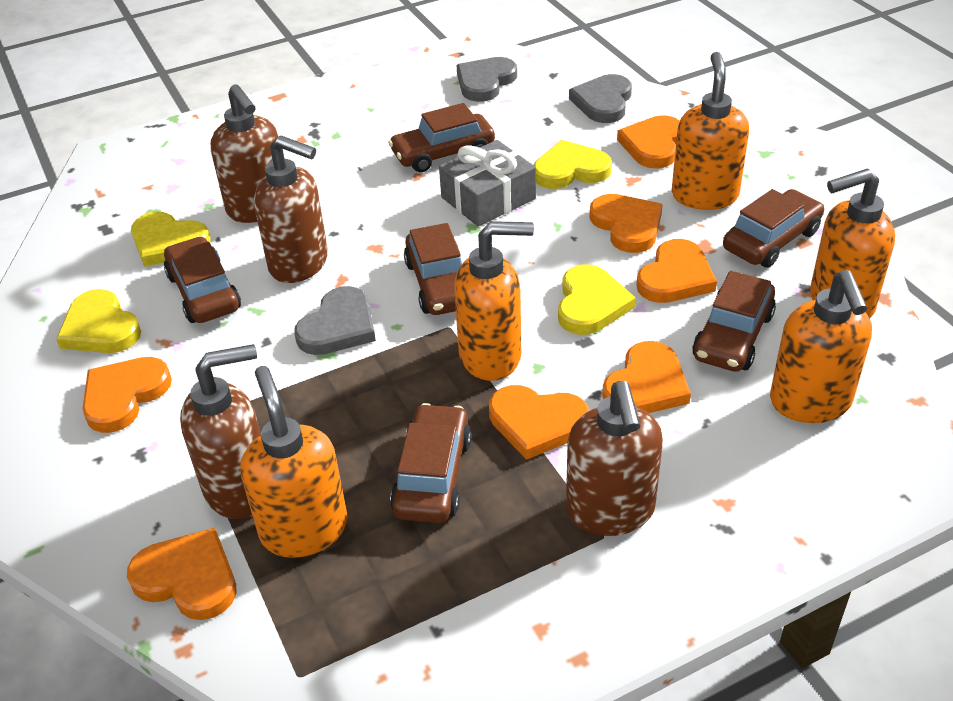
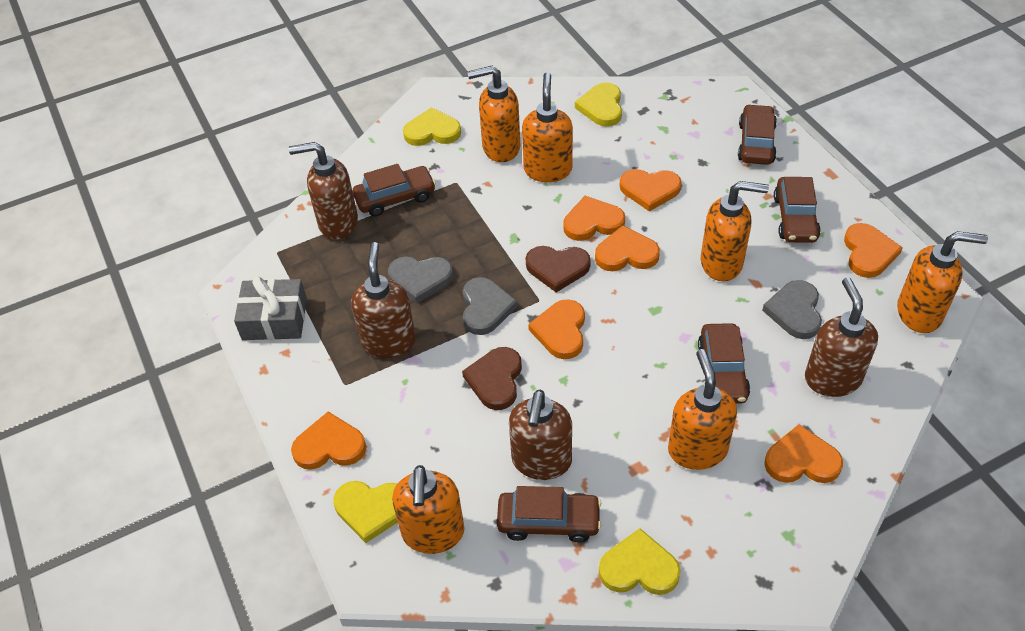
brown car: [164,236,241,323] [388,103,495,172] [390,403,472,523] [404,223,462,315] [692,271,776,372] [723,189,824,268] = 6 -> [353,164,436,217] [497,486,602,543] [698,323,750,404] [738,104,777,165] [774,177,821,243] = 5
brown heart: none = 0 -> [462,347,522,410] [526,246,591,292] = 2
orange soap dispenser: [240,366,348,558] [454,221,534,381] [672,52,749,210] [770,270,872,423] [810,168,895,319] = 5 -> [392,465,464,554] [467,66,520,162] [522,72,573,182] [668,349,737,470] [701,181,769,281] [897,231,988,333] = 6

